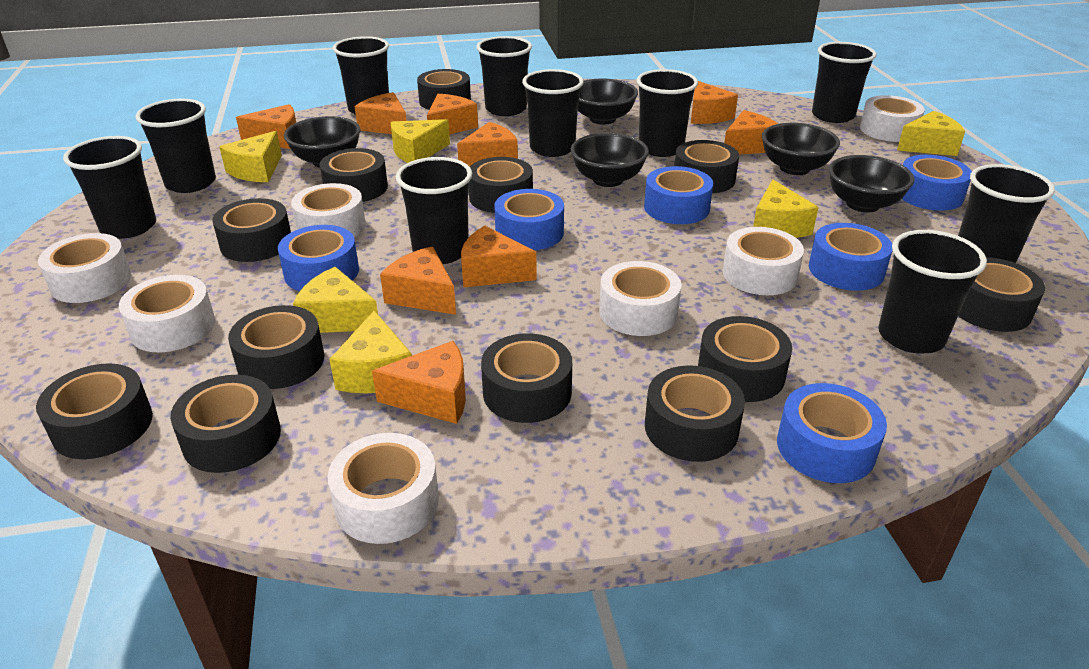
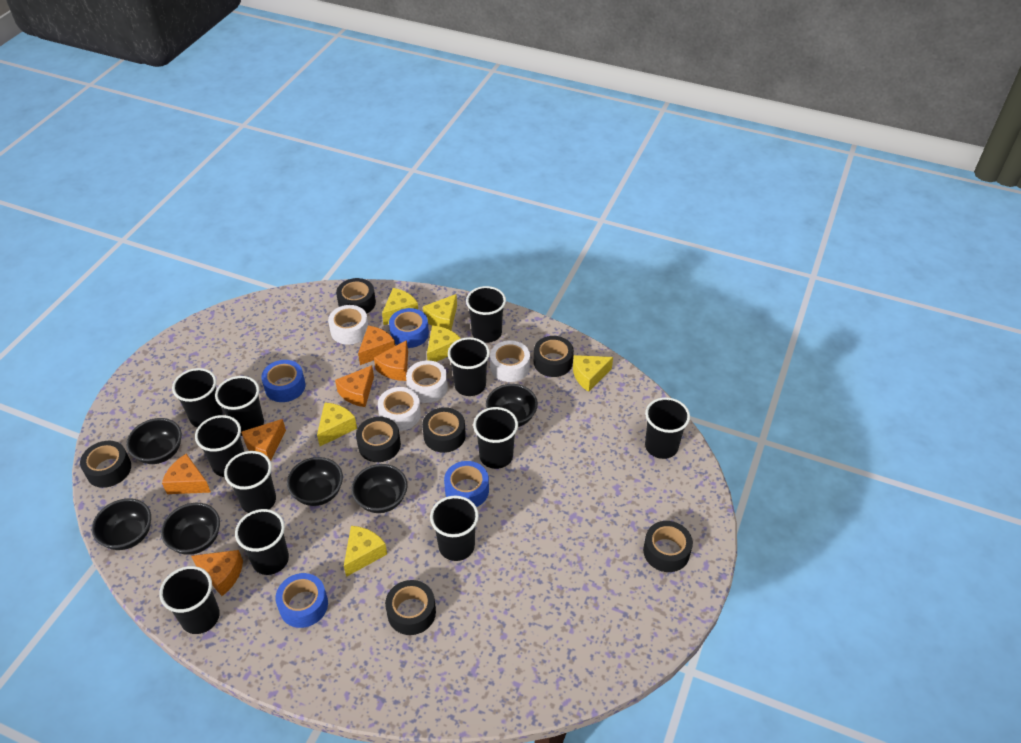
black bowl: [284,116,360,168] [571,133,649,187] [578,78,638,125] [762,123,840,175] [828,155,915,212] = 5 -> [92,498,151,550] [126,418,182,464] [161,503,220,555] [287,457,343,506] [351,464,408,513] [486,384,538,427] = 6
black cup: [63,136,156,239] [135,99,216,193] [333,36,389,115] [396,157,472,264] [476,36,532,116] [522,69,584,157] [636,69,698,157] [812,42,877,123] [878,230,987,353] [958,164,1055,263] = 10 -> [159,566,220,634] [172,368,223,428] [195,415,244,477] [215,376,264,436] [224,451,276,513] [235,509,289,575] [430,496,479,561] [448,337,490,396] [466,286,506,343] [473,407,518,469] [645,397,690,459] = 11
black tape: [36,363,153,459] [170,375,281,473] [212,198,291,262] [228,305,324,389] [320,148,388,202] [417,69,471,110] [469,157,533,213] [481,333,572,423] [645,365,745,462] [674,140,739,193] [698,316,792,402] [958,257,1045,332] = 12 -> [80,441,131,488] [336,278,376,314] [356,417,401,462] [385,580,436,635] [422,407,466,453] [534,336,574,377] [643,521,693,572] = 7
blue tape: [278,225,359,291] [494,189,564,250] [644,166,713,224] [777,383,887,483] [809,223,893,291] [902,155,972,211] = 6 -> [261,360,305,402] [276,573,328,628] [389,308,429,348] [444,461,489,507] = 4
orange cheese: [236,104,296,149] [355,92,407,134] [372,341,466,424] [380,247,456,315] [427,94,478,134] [457,122,518,167] [461,226,537,287] [691,81,738,124] [724,110,778,155] = 9 -> [162,454,211,494] [191,550,243,596] [241,419,286,461] [335,365,374,407] [358,326,395,365] [374,340,408,381] = 6
white tape: [38,233,131,303] [119,275,215,352] [291,183,366,237] [328,433,439,544] [599,261,682,336] [723,227,804,295] [860,95,925,142] = 7 -> [328,305,369,345] [378,387,421,431] [406,360,448,403] [490,340,530,382] = 4

